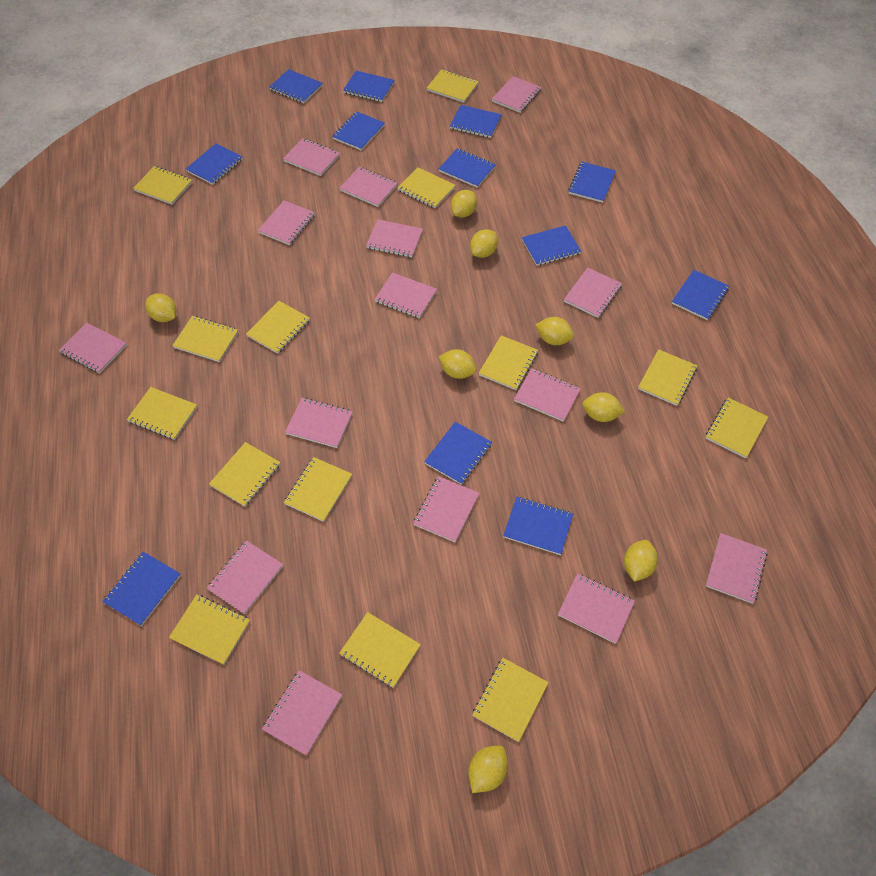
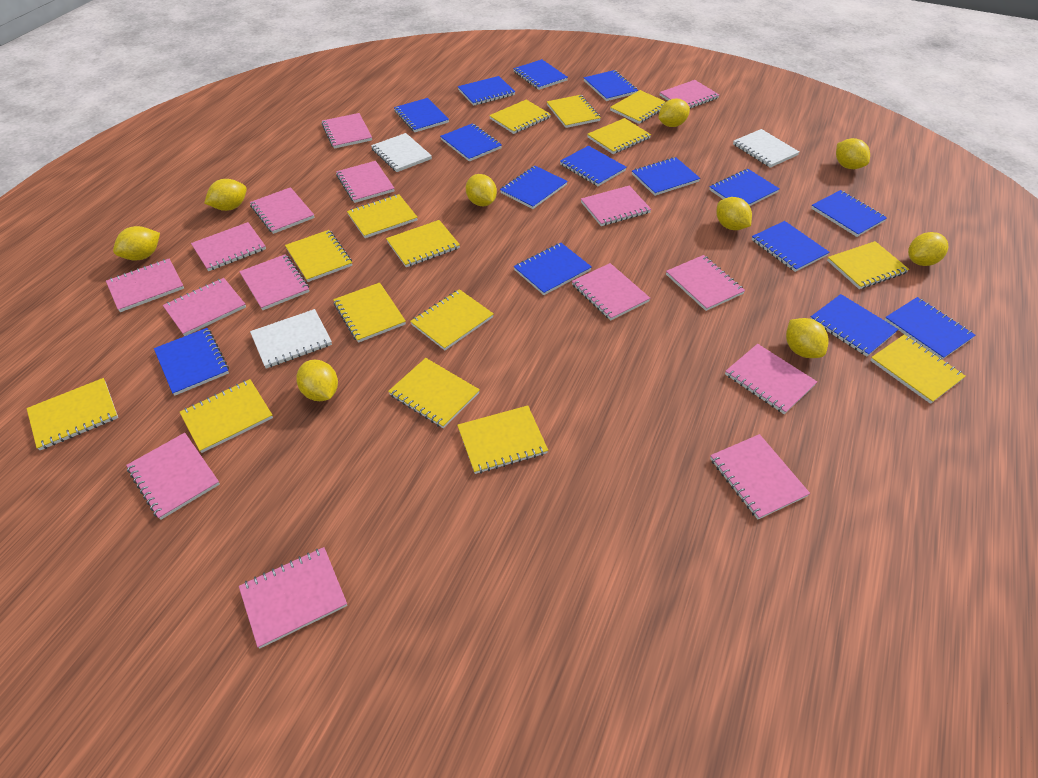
blue notebook: [102,552,181,626] [186,144,242,185] [269,69,323,103] [332,111,385,150] [343,71,395,102] [424,422,492,485] [439,149,496,188] [450,105,502,138] [503,497,573,555] [522,225,581,266] [568,162,616,203] [672,270,729,320] = 12 -> [154,328,229,396] [394,98,449,132] [440,123,502,161] [458,76,515,106] [500,166,568,209] [513,59,568,90] [514,243,592,295] [560,146,627,186] [584,70,638,101] [632,157,700,196] [709,169,780,206] [752,221,829,272] [810,294,899,357] [811,190,887,237] [884,297,976,359] = 15
white notebook: none = 0 -> [250,309,332,369] [371,133,432,172] [733,129,799,168] = 3
yellow lemon: [145,293,176,322] [439,349,476,379] [451,190,477,218] [468,746,508,793] [470,229,498,258] [535,317,574,345] [582,392,625,422] [624,540,658,582] = 8 -> [113,226,160,260] [204,179,247,211] [296,360,338,401] [466,174,497,206] [658,99,690,127] [717,197,752,230] [786,318,829,358] [836,138,870,169] [908,232,949,266] = 9
yellow notebook: [127,387,197,440] [133,166,192,205] [169,594,250,665] [172,316,238,362] [209,442,280,507] [246,301,310,354] [284,457,352,522] [339,612,421,688] [397,167,456,208] [427,69,479,103] [472,658,549,742] [479,335,538,390] [638,349,697,406] [706,397,768,458] = 14 -> [27,378,118,450] [180,379,273,453] [285,230,352,282] [333,283,406,343] [347,194,418,238] [386,220,460,267] [388,358,480,428] [410,289,494,350] [457,405,548,474] [489,100,551,134] [547,95,601,128] [587,118,651,154] [610,90,666,124] [827,241,909,289] [870,335,966,404] = 15

